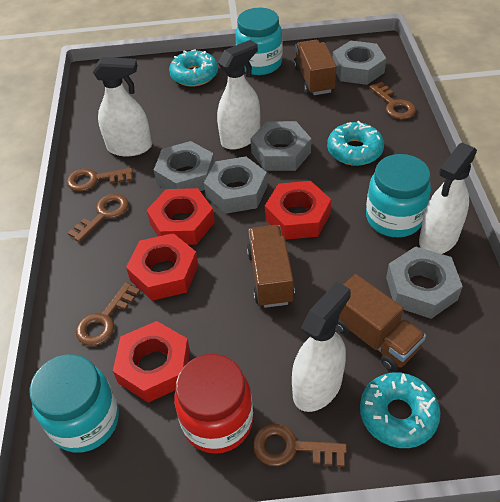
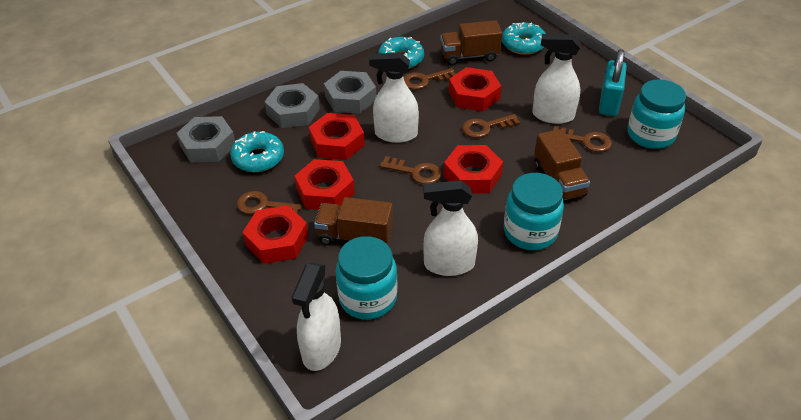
grey nut: [154,141,214,191] [204,156,267,214] [250,121,311,171] [333,41,386,85] [386,246,463,319] = 5 -> [177,116,235,162] [265,83,320,128] [324,71,376,113] = 3
red jar: [174,354,253,454] = 1 -> none = 0
red nut: [113,321,190,403] [126,233,198,301] [147,188,215,245] [265,181,331,240] = 4 -> [242,205,309,264] [294,159,355,210] [309,113,365,160] [444,145,503,194] [449,67,501,111] = 5
turquoise padlock: none = 0 -> [599,49,627,116] = 1

